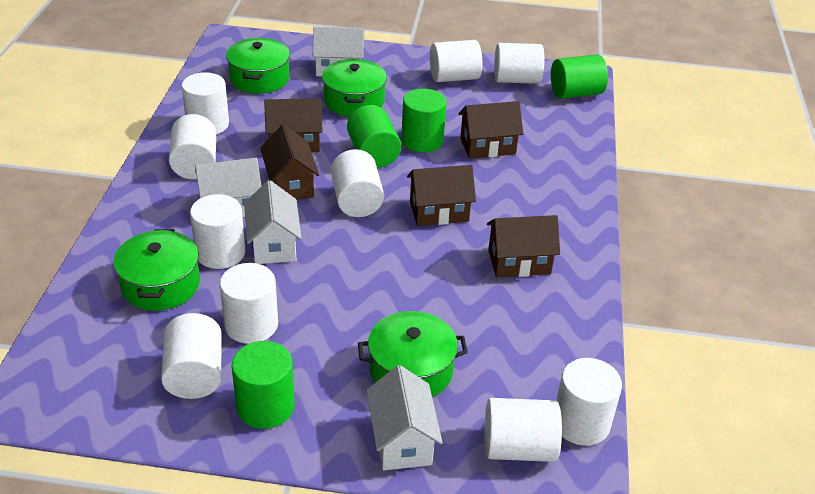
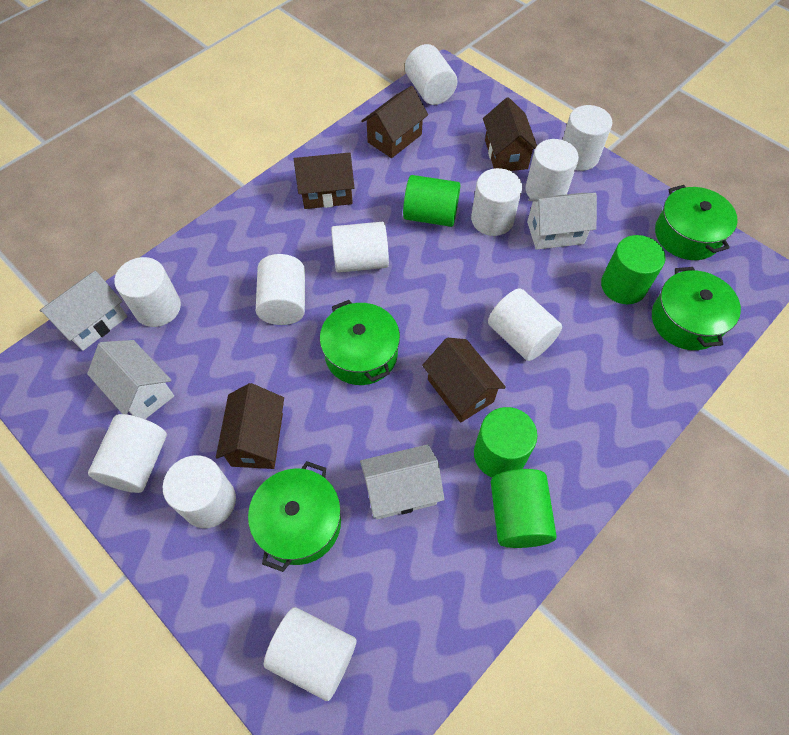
white cylinder: [161,313,222,399] [169,114,216,179] [182,72,229,135] [190,194,245,269] [220,263,278,344] [331,149,384,217] [430,40,482,82] [484,398,562,462] [494,43,544,84] [556,358,622,446] = 10 -> [88,414,167,493] [115,257,181,327] [163,455,236,528] [256,254,305,325] [264,607,357,701] [331,222,389,273] [405,44,457,105] [471,168,522,236] [488,288,562,361] [525,139,579,198] [563,105,612,171] = 11

